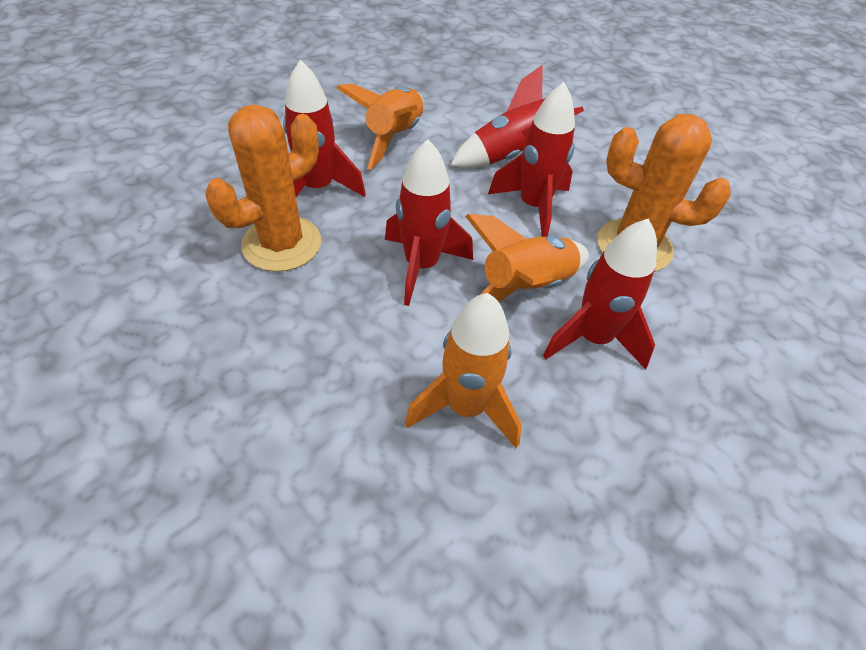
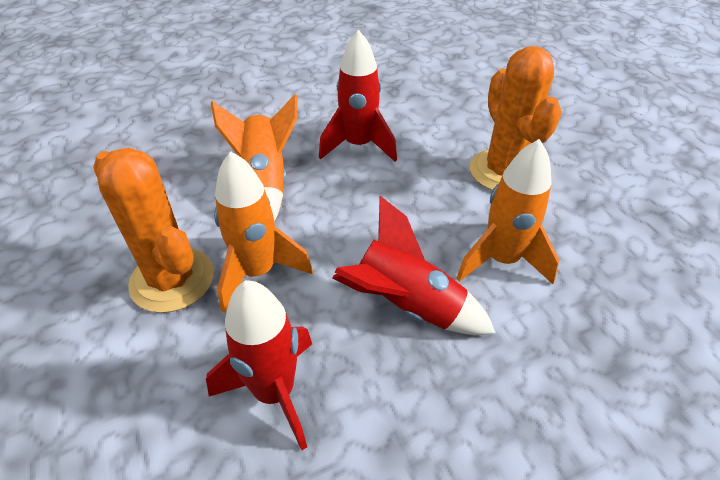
red rocket: [283,60,366,197] [385,139,473,306] [450,65,584,168] [488,82,575,237] [543,218,657,369] = 5 -> [206,280,312,450] [319,29,397,162] [332,196,496,335] = 3

